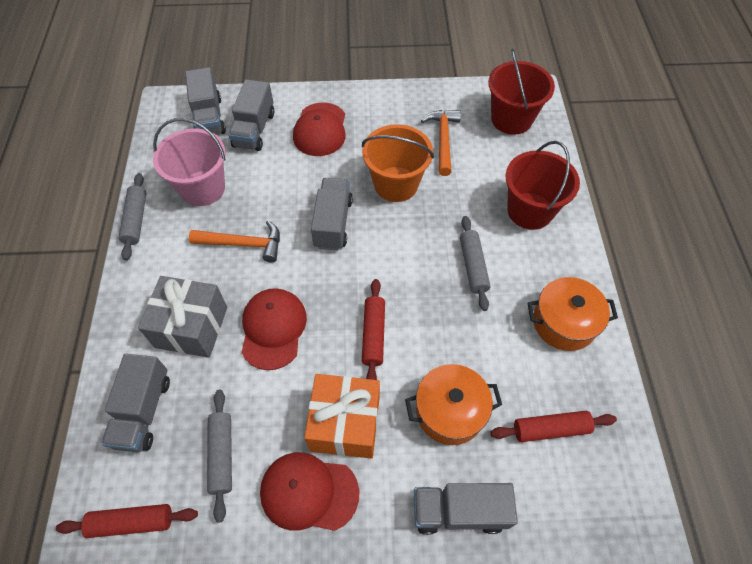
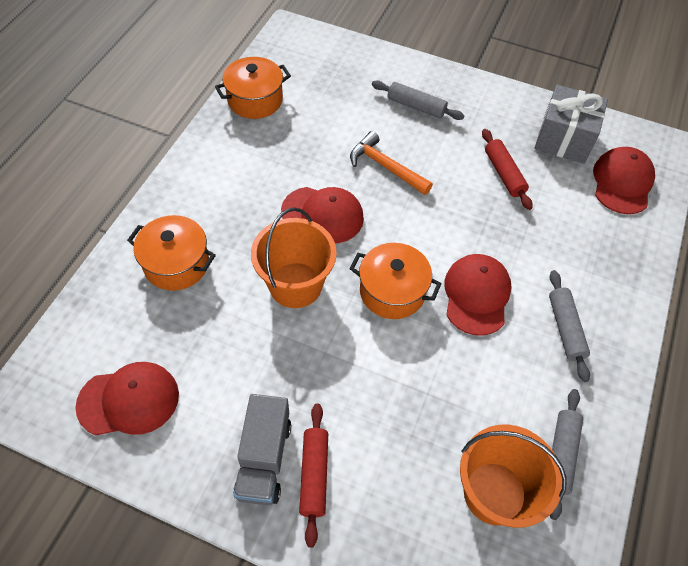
grey truck: [101,354,170,452] [185,67,226,134] [228,79,274,151] [311,178,353,251] [414,483,518,535] = 5 -> [233,394,291,505] = 1
orange bucket: [362,124,434,202] = 1 -> [251,208,337,308] [460,424,567,528] = 2
orange gift: [304,374,380,459] = 1 -> none = 0
orange hammer: [189,221,280,263] [421,110,461,176] = 2 -> [350,131,433,195] = 1
orange pot: [405,364,502,445] [527,277,618,351] = 2 -> [127,215,216,291] [215,57,291,119] [350,243,442,319] = 3
pink bucket: [153,118,226,206] = 1 -> none = 0
red bucket: [488,49,555,135] [506,141,580,230] = 2 -> none = 0
red cap: [241,288,307,370] [260,452,359,531] [293,103,346,156] = 3 -> [75,362,179,436] [281,187,364,243] [444,254,512,336] [593,147,655,214] = 4
red rolling pin: [56,504,198,538] [362,279,385,380] [491,411,617,442] = 3 -> [299,404,328,548] [482,129,533,210] = 2

